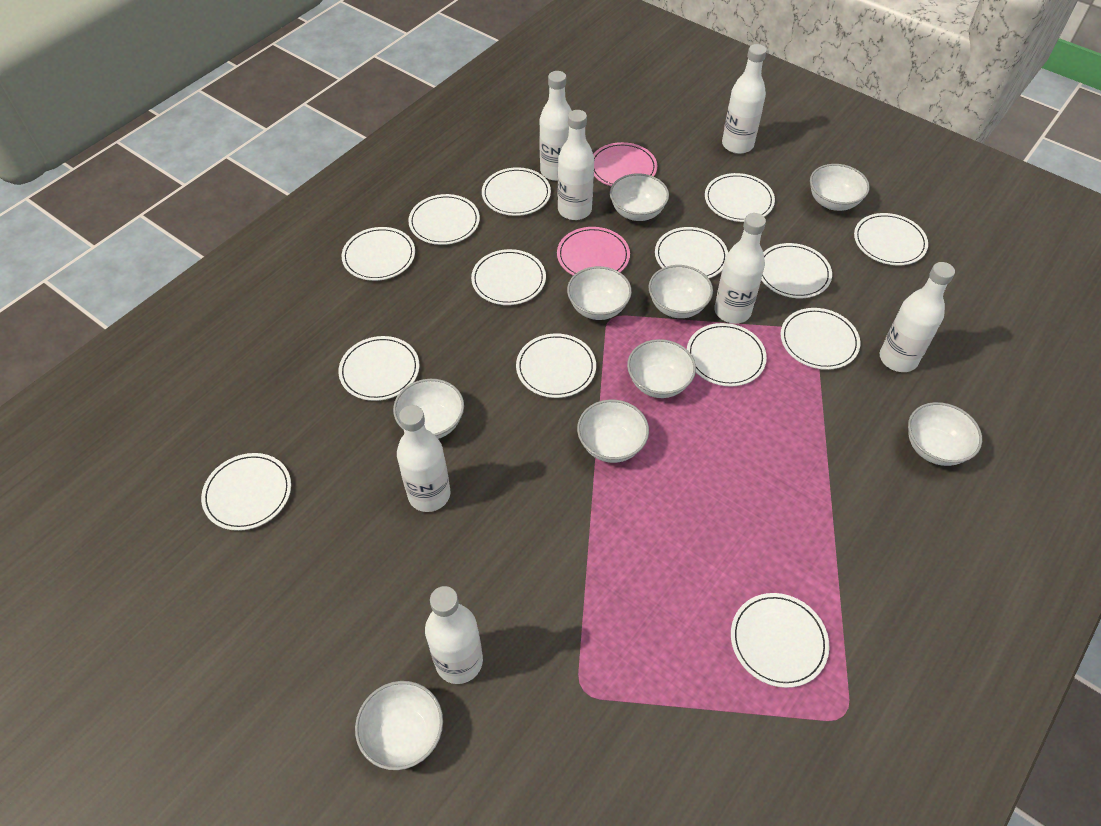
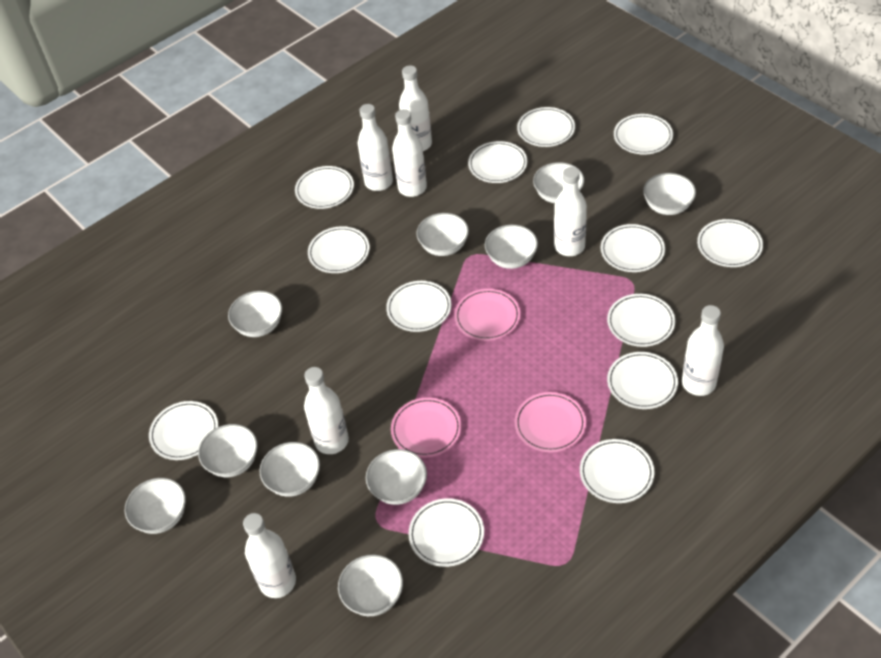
pink plate: [557,227,630,276] [593,142,657,186] = 2 -> [391,397,461,457] [454,289,521,341] [515,392,586,452] = 3
white bowl: [355,681,443,770] [393,379,464,439] [567,266,632,320] [577,400,649,463] [610,173,669,221] [627,339,696,398] [649,265,713,318] [810,164,870,211] [908,402,982,466] = 9 -> [125,478,186,534] [198,424,258,477] [228,291,282,337] [260,442,320,497] [338,555,403,616] [366,449,427,505] [416,213,469,256] [485,225,538,269] [533,162,584,203] [643,173,696,215] = 10
white plate: [201,453,291,531] [339,336,419,401] [342,227,415,281] [408,194,480,245] [471,249,546,305] [482,167,551,216] [516,333,596,398] [655,227,728,278] [687,323,767,386] [705,173,775,222] [731,593,829,688] [761,243,832,298] [781,308,860,370] [854,213,928,265] = 14 -> [149,401,218,460] [295,166,354,209] [308,226,370,273] [386,281,452,332] [408,498,484,567] [468,141,527,183] [517,107,575,147] [580,439,654,503] [601,224,665,272] [607,294,675,347] [607,352,678,409] [614,114,673,155] [697,219,763,267] = 13

